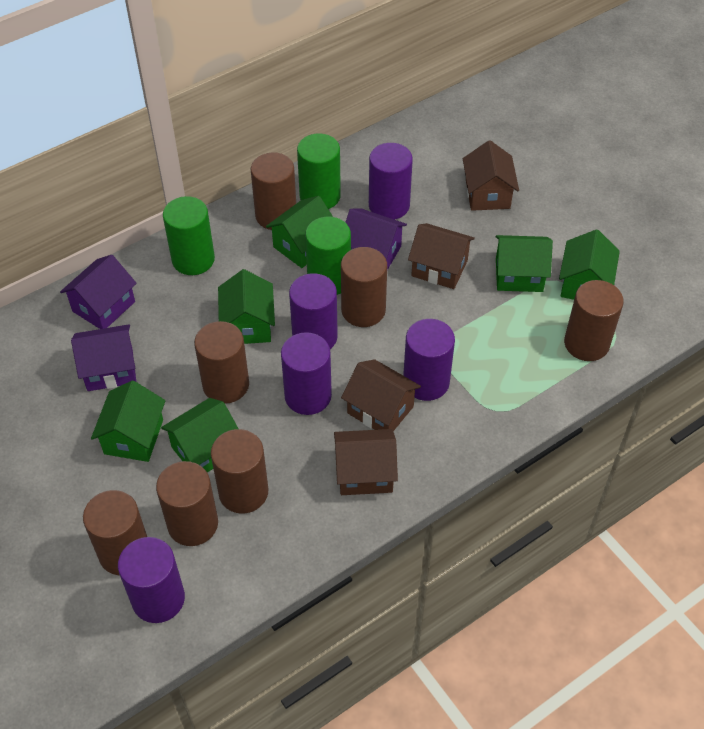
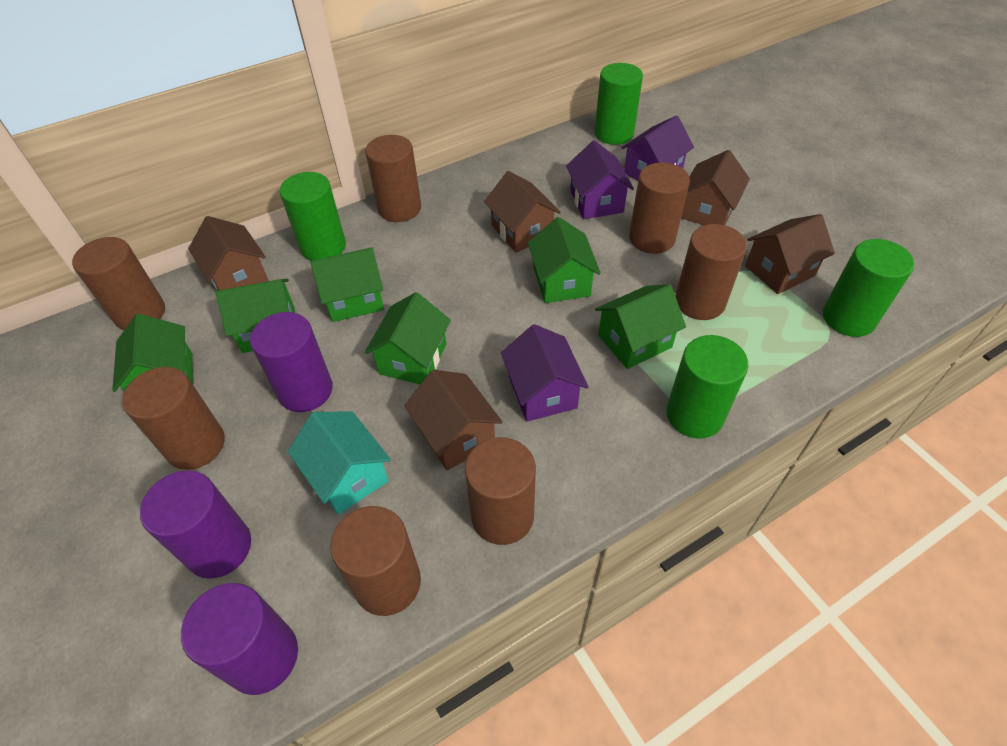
brown house: [334,429,398,495] [341,359,421,431] [408,223,475,289] [463,140,519,211] = 4 -> [188,216,269,290] [404,370,502,470] [484,171,561,252] [681,150,750,225] [745,214,835,294] = 5
green cylinder: [163,196,215,275] [297,134,341,209] [305,217,351,295] = 3 -> [279,172,346,261] [595,63,643,145] [666,335,748,439] [823,239,915,337] = 4
purple cylinder: [118,537,185,623] [281,332,332,415] [289,273,338,349] [369,143,413,220] [403,319,455,401] = 5 -> [140,470,251,579] [181,583,298,695] [250,312,333,412] = 3
turquoise house: none = 0 -> [288,412,391,515] = 1

